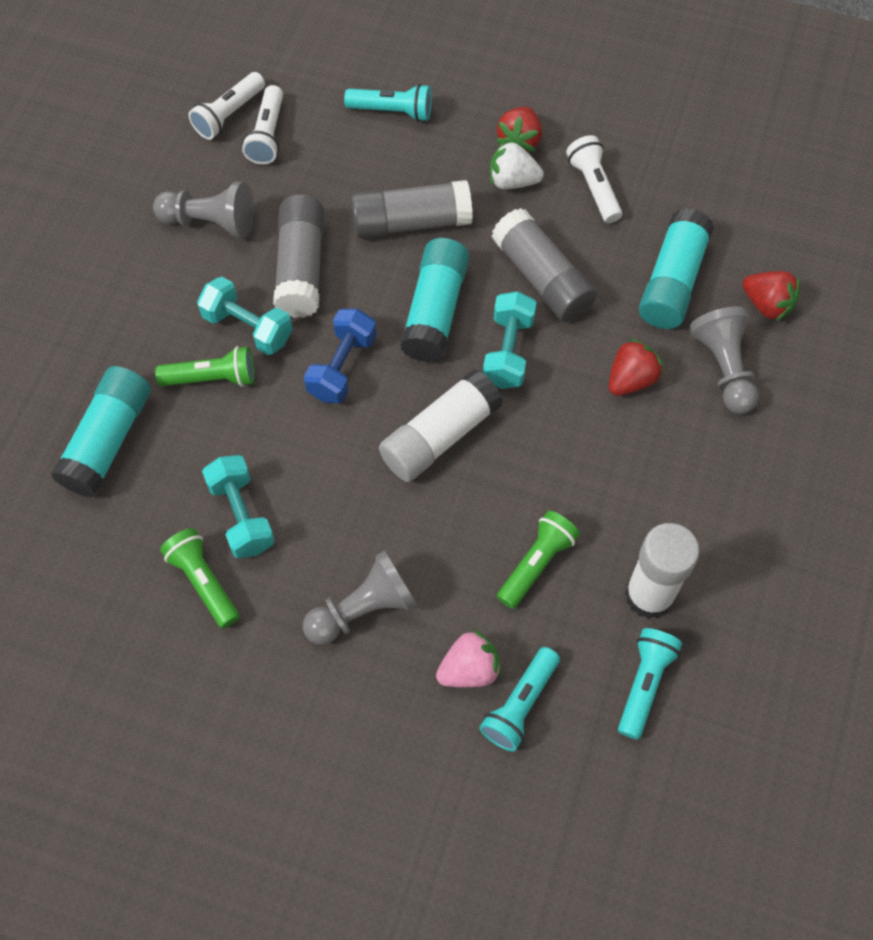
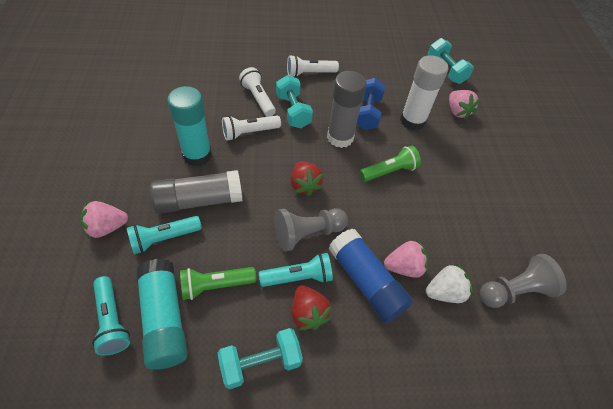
blue glue stick: none = 0 -> [328,229,413,323] = 1
green flashlight: [155,346,255,387] [160,528,240,628] [497,511,580,609] = 3 -> [180,267,256,300] [359,146,421,182] = 2
grey glue stick: [273,195,324,318] [351,180,473,238] [491,208,597,322] = 3 -> [150,170,242,214] [327,71,367,148] = 2
grey pawn: [153,182,254,239] [303,550,417,645] [690,306,758,414] = 3 -> [274,208,348,252] [480,254,567,308] = 2
pink strawberry: [436,629,502,687] = 1 -> [80,201,128,239] [384,239,428,278] [449,90,480,119] = 3
red strawberry: [496,106,542,152] [609,338,663,396] [742,271,800,321] = 3 -> [291,161,323,196] [292,285,331,330] = 2
turquoise glue stick: [51,366,151,498] [400,238,469,363] [639,208,714,329] = 3 -> [136,259,188,370] [167,86,212,167] = 2
white glue stick: [379,369,503,482] [625,523,699,619] = 2 -> [400,55,448,131] = 1

